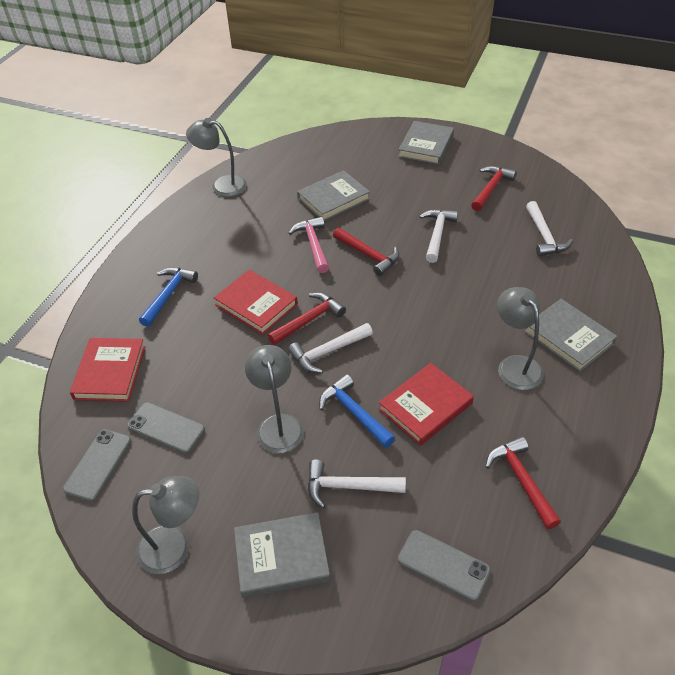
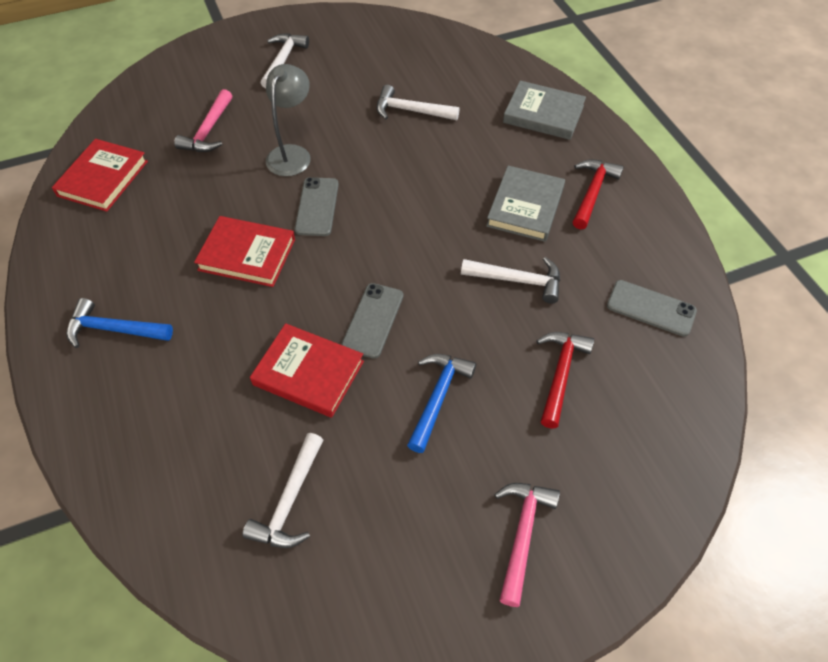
grey book: [234,512,330,598] [297,170,370,221] [398,121,454,165] [524,299,617,372] = 4 -> [486,166,565,242] [503,80,586,140] = 2
grey lamp: [132,476,199,574] [186,118,247,197] [245,345,304,453] [497,287,544,390] = 4 -> [266,64,311,177] = 1
pink hammer: [289,217,329,273] = 1 -> [174,89,232,152] [494,483,560,607] = 2
red hammer: [268,292,346,345] [333,228,399,276] [471,166,517,211] [485,437,561,529] = 4 -> [536,332,594,429] [573,159,624,229] = 2

